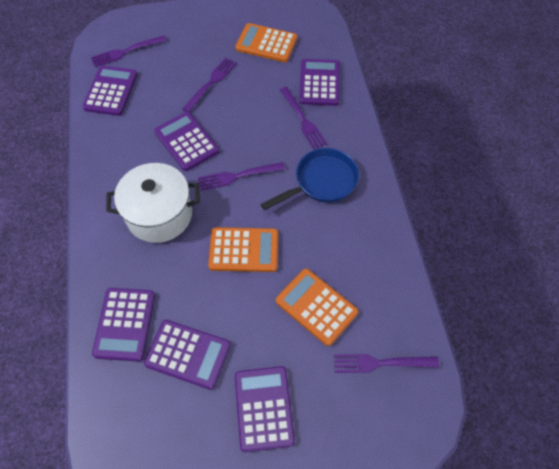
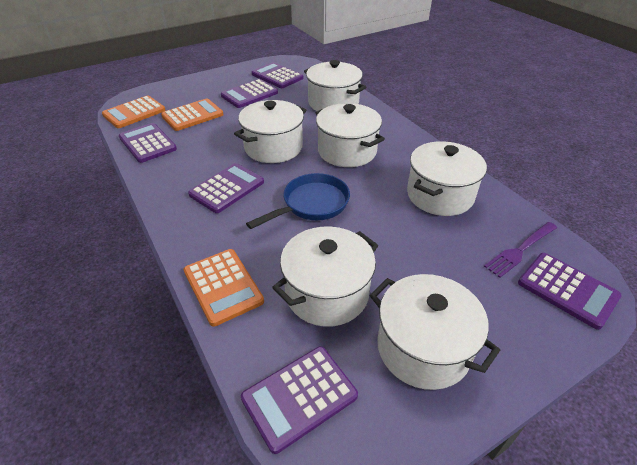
purple fork: [91,36,167,67] [182,58,237,112] [198,162,285,191] [280,87,327,149] [334,354,439,373] = 5 -> [484,222,557,278] = 1
white pot: [106,163,200,243] = 1 -> [234,100,306,163] [272,227,378,327] [304,60,366,111] [316,103,385,167] [370,274,500,390] [407,141,487,216] = 6

